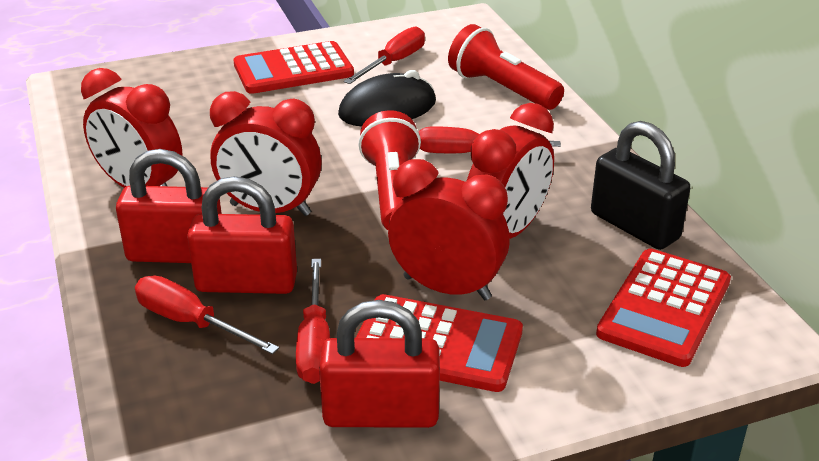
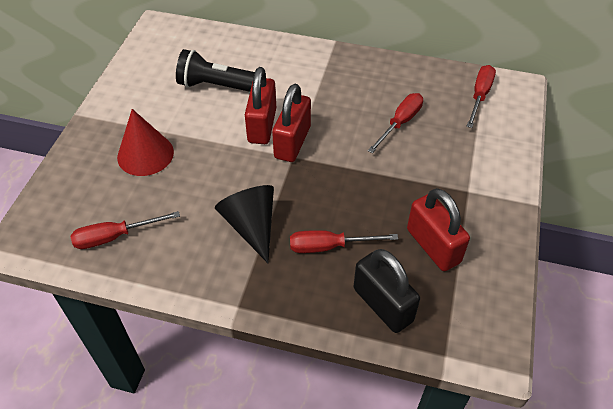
black cone: none = 0 -> [215,185,274,263] = 1
black flashlight: none = 0 -> [176,49,255,92] = 1
black mouse: [338,70,436,126] = 1 -> none = 0
red calculator: [233,41,354,94] [356,294,523,392] [596,249,731,367] = 3 -> none = 0
red clock: [81,68,182,188] [210,91,322,216] [388,159,510,300] [467,103,554,239] = 4 -> none = 0
red cone: none = 0 -> [117,109,174,176] = 1
red flashlight: [359,110,421,230] [448,24,564,110] = 2 -> none = 0

